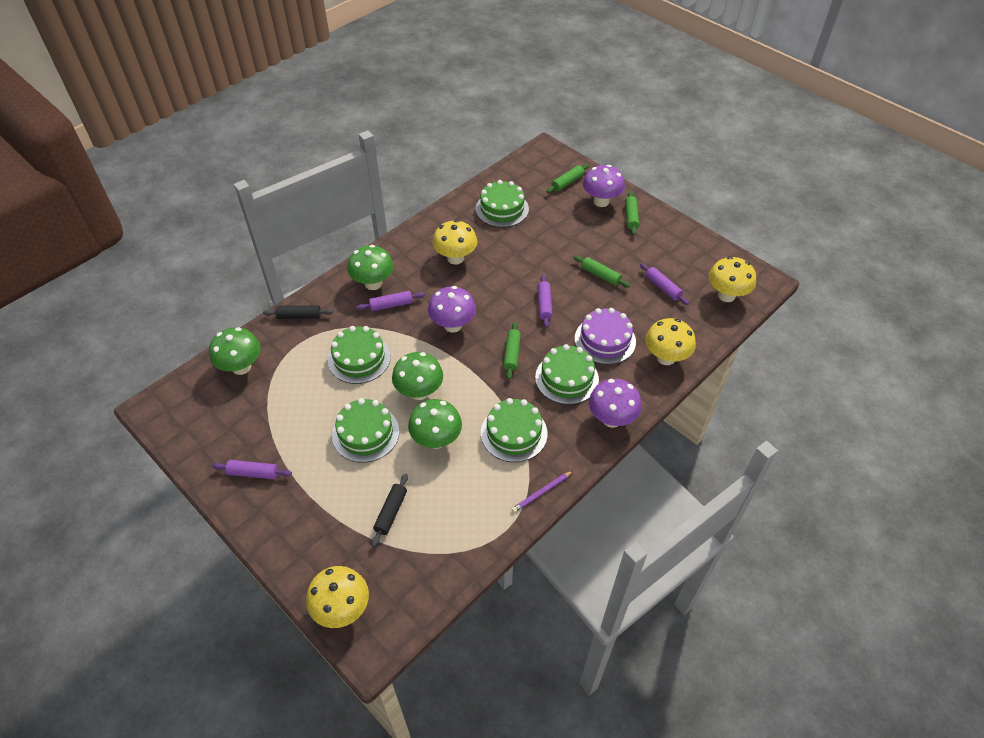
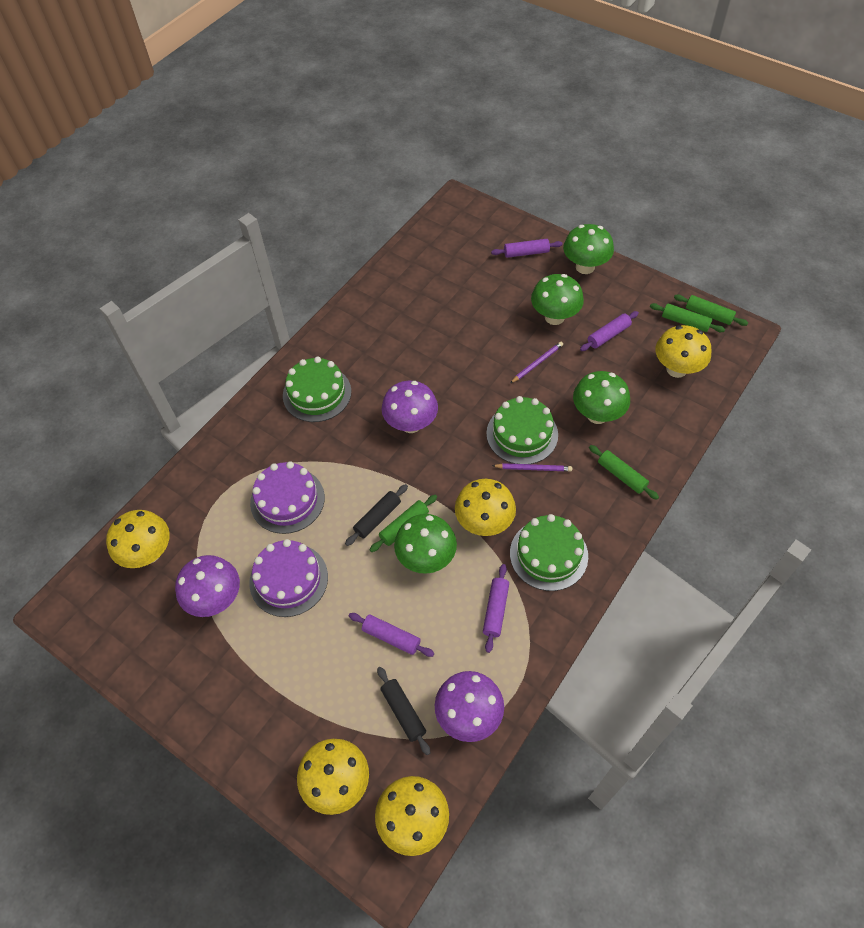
green cake: [328,326,391,384] [332,398,399,463] [476,180,529,227] [481,398,548,462] [535,344,599,405] = 5 -> [283,356,351,422] [486,396,558,464] [510,514,588,591] = 3
purple cake: [575,308,636,365] = 1 -> [249,539,328,617] [250,461,325,534] = 2
purple pencil: [512,471,573,513] = 1 -> [492,463,572,472] [510,342,563,383] = 2
yellow mushroom: [306,566,369,628] [433,220,477,265] [646,318,696,365] [709,256,756,302] = 4 -> [106,510,170,568] [297,739,369,815] [375,776,449,856] [455,479,516,536] [655,325,712,378] = 5

